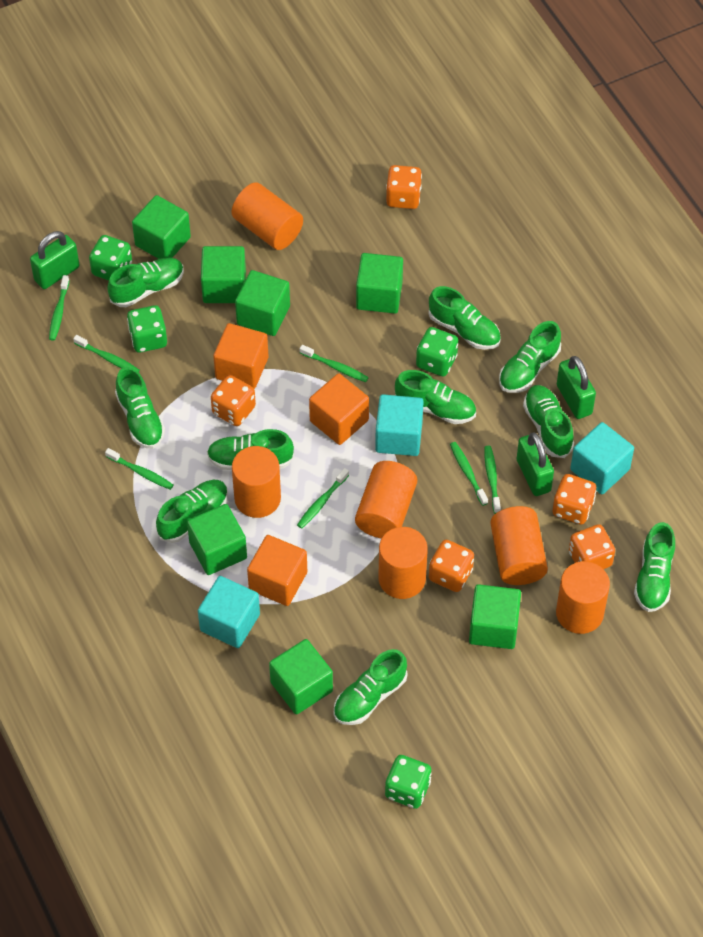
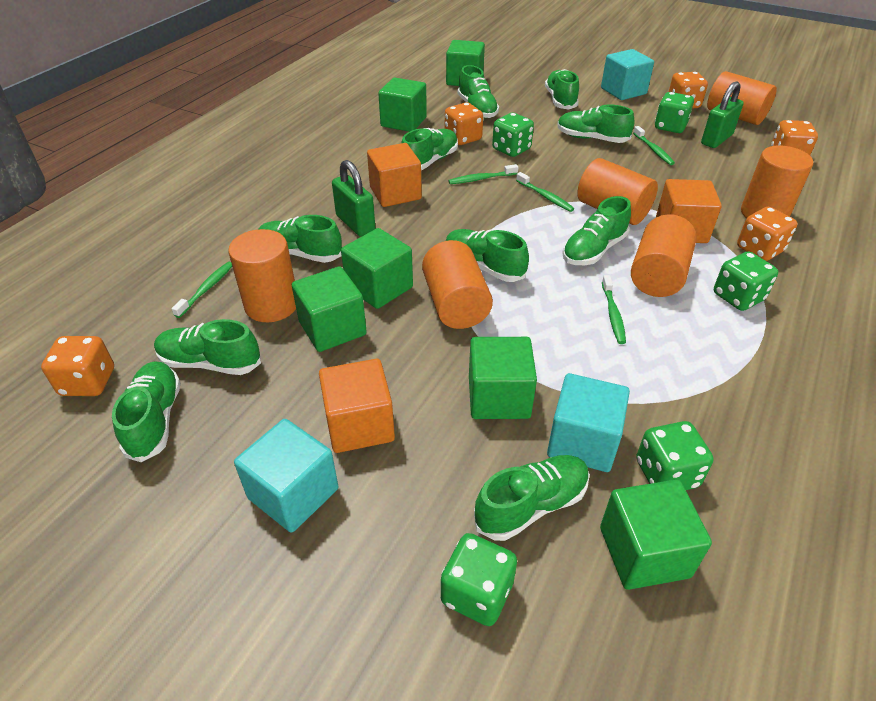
green cube: [132,195,191,259] [187,504,247,575] [201,246,246,303] [235,270,290,336] [269,639,333,714] [356,253,403,314] [469,584,521,649] = 7 -> [292,267,367,352] [341,228,413,309] [378,78,427,132] [446,40,485,86] [469,337,537,419] [600,480,712,590] = 6
green dice: [89,235,132,281] [127,305,167,353] [385,755,432,809] [416,327,458,377] = 4 -> [441,533,517,626] [492,113,534,157] [636,421,714,490] [655,92,694,133] [714,251,778,311] = 5
green padlock: [30,231,80,289] [517,433,554,496] [557,356,596,419] = 3 -> [332,160,375,237] [701,81,744,148] = 2
green toothbrush: [49,275,70,341] [73,335,140,372] [105,448,174,490] [297,468,349,529] [300,345,369,382] [450,442,488,506] [484,446,501,514] = 7 -> [171,262,232,318] [448,164,518,184] [516,172,574,212] [602,275,626,344] [633,126,675,165] = 5

